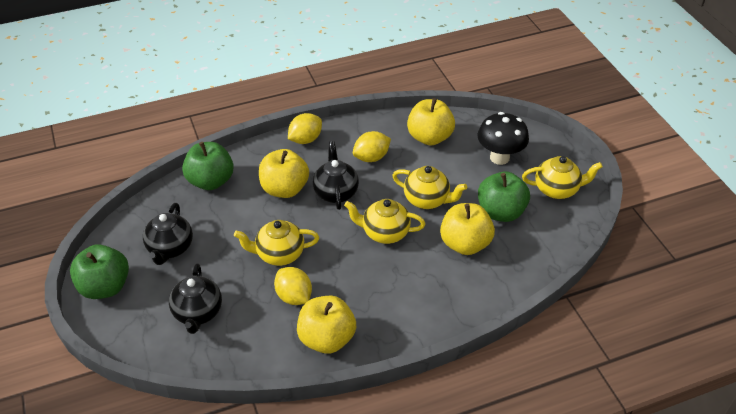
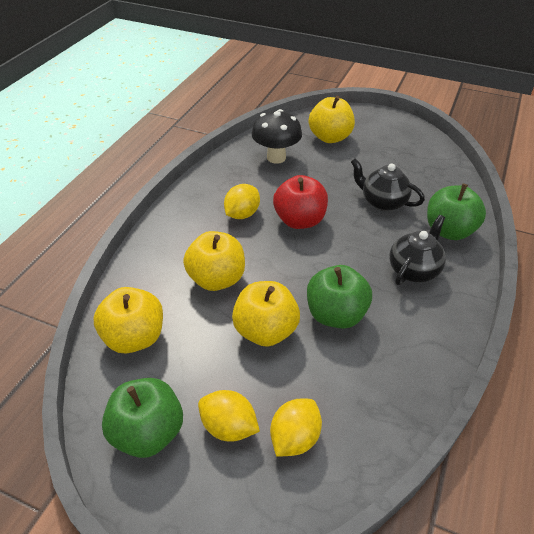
black teapot: [143,203,193,265] [169,263,222,334] [313,141,359,210] = 3 -> [351,158,425,211] [389,215,446,285] = 2
red apple: none = 0 -> [273,175,328,229] = 1
yellow teapot: [234,220,319,266] [344,199,426,244] [392,166,467,209] [522,156,603,199] = 4 -> none = 0

